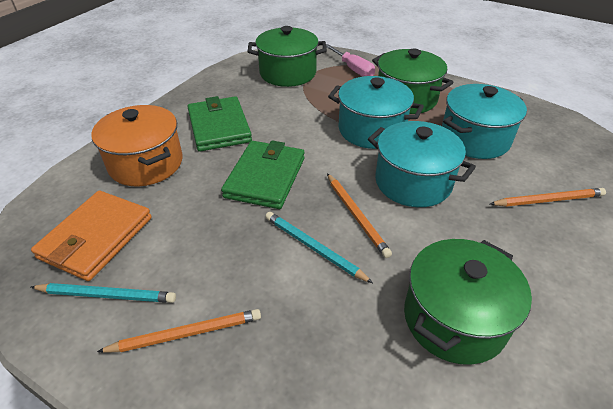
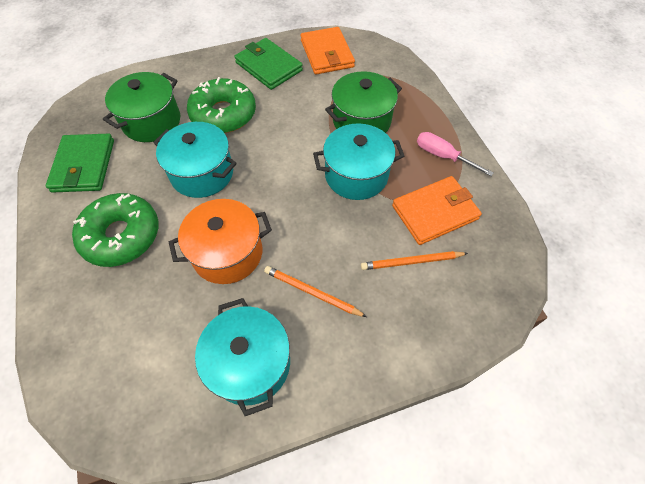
green donut: none = 0 -> [72,193,158,267] [187,77,256,133] = 2
green pot: [247,26,327,87] [372,49,454,114] [404,239,532,365] = 3 -> [103,72,180,142] [325,71,402,133] = 2
orange pencil: [97,309,261,353] [327,173,392,258] [490,188,606,207] = 3 -> [264,266,367,317] [361,251,468,270] = 2
orange wallet: [31,191,152,281] = 1 -> [301,27,355,75] [392,176,482,245] = 2
turquoise pencil: [31,283,176,303] [265,212,373,283] = 2 -> none = 0

